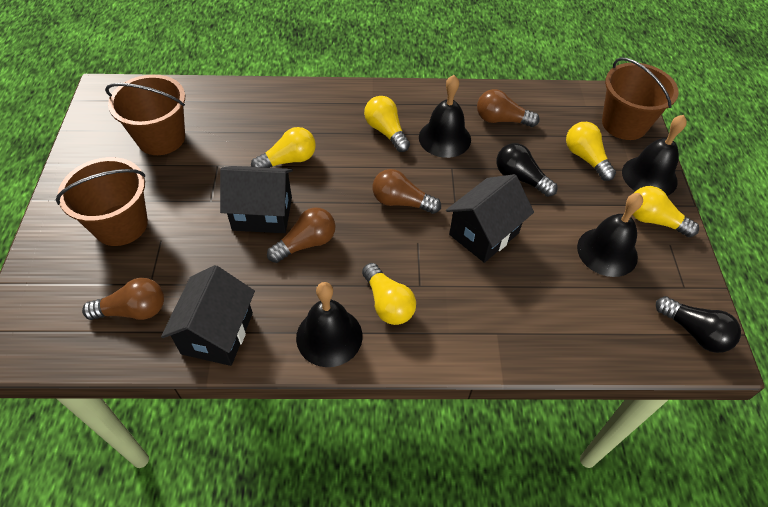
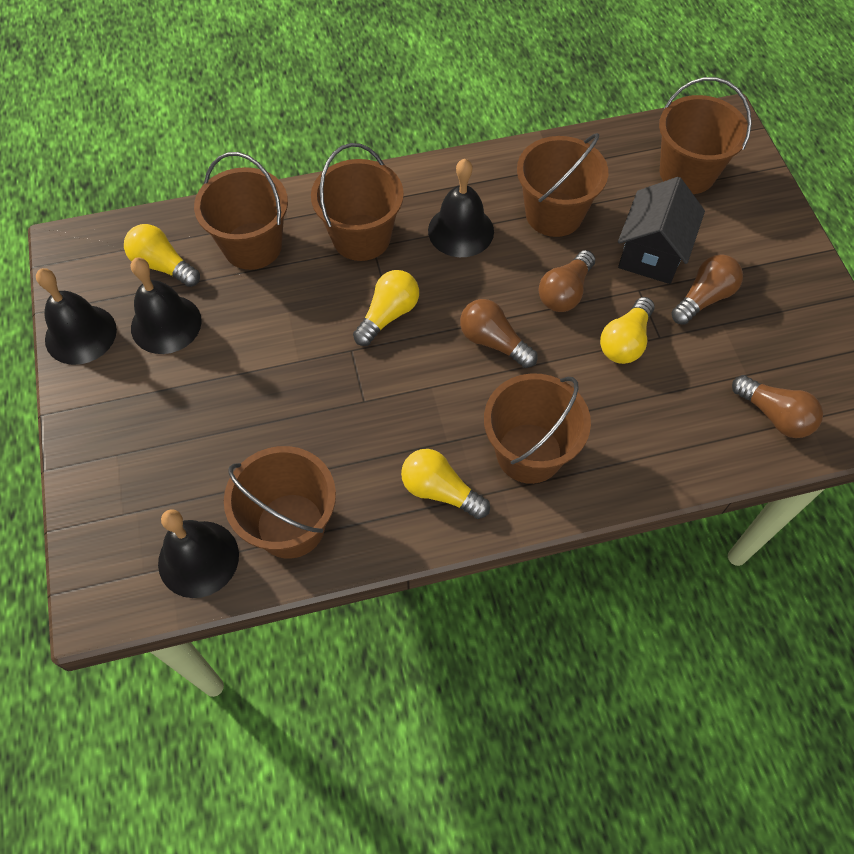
black house: [161,265,255,366] [220,166,293,233] [446,174,534,263] = 3 -> [618,177,705,284] = 1
black light bulb: [497,143,557,197] [656,296,741,353] = 2 -> none = 0
brown bucket: [56,157,148,246] [105,75,185,155] [602,57,679,140] = 3 -> [194,152,288,270] [224,446,336,559] [311,143,404,261] [484,373,591,484] [517,133,608,237] [659,77,752,194] = 6
yellow light bulb: [251,127,316,168] [362,263,416,325] [364,96,410,152] [566,122,616,181] [632,186,699,237] = 5 -> [124,224,200,287] [353,270,419,346] [401,449,490,519] [600,297,655,364] = 4

